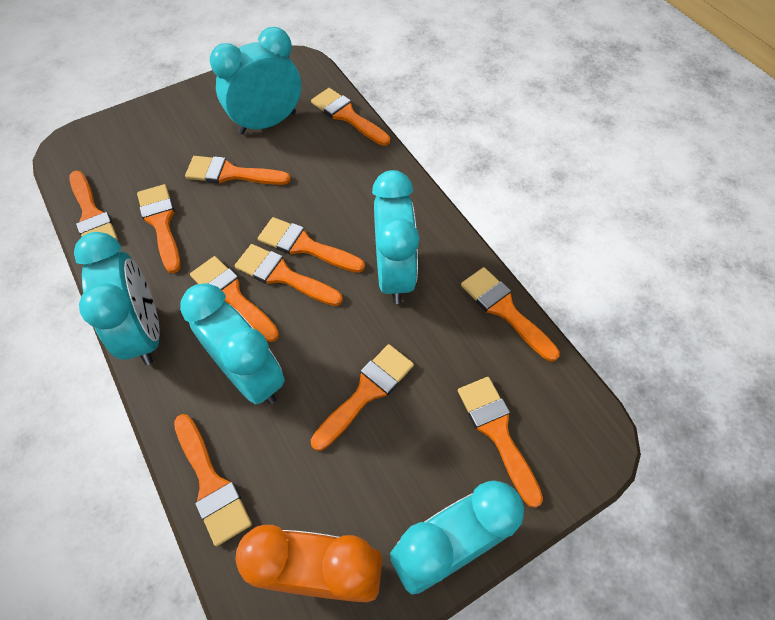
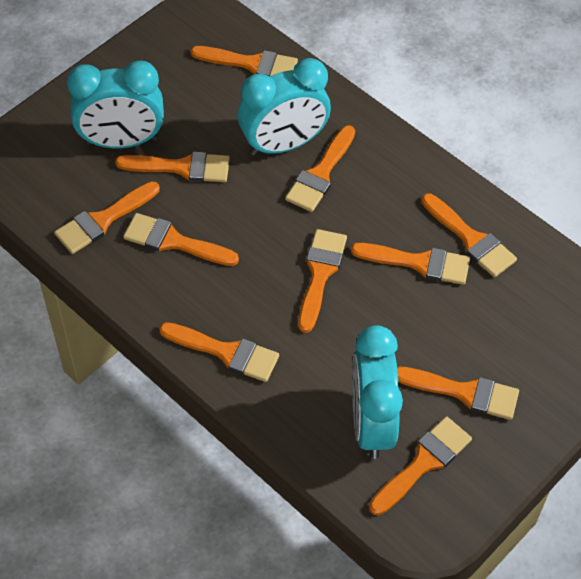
orange clock: [235,525,383,602] = 1 -> none = 0
turquoise clock: [74,232,160,365] [180,283,285,404] [210,27,301,134] [372,170,419,304] [390,481,524,594] = 5 -> [67,61,164,148] [238,58,331,156] [352,325,403,459] = 3

